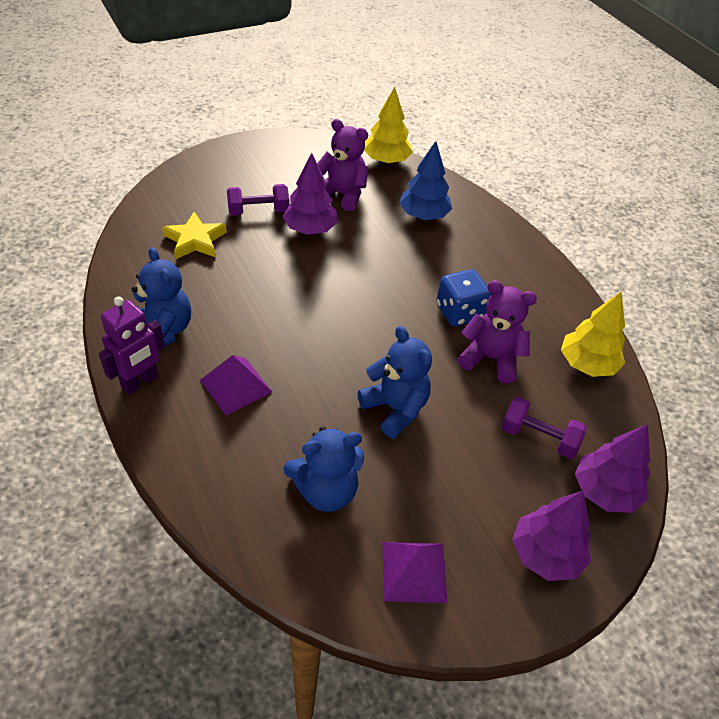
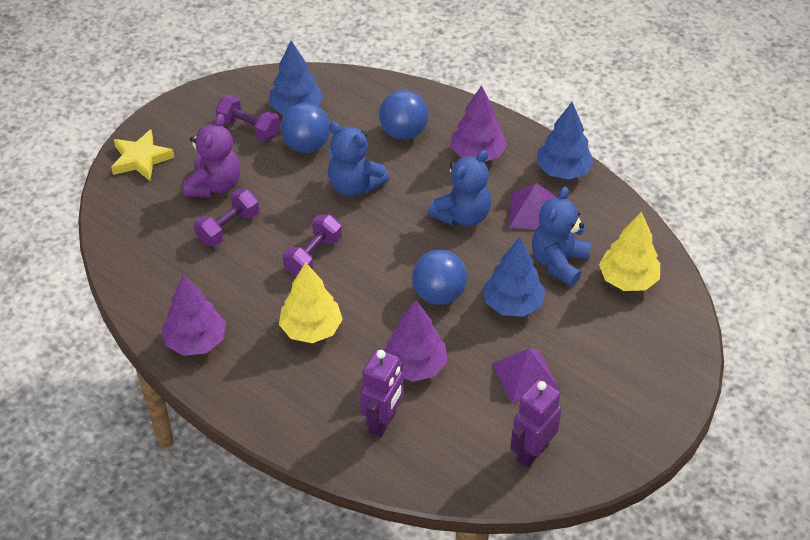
blue ball: none = 0 -> [281,103,330,153] [379,90,428,140] [412,250,467,305] = 3
blue dice: [436,269,491,326] = 1 -> none = 0
blue tree: [399,141,452,220] = 1 -> [269,41,324,115] [483,236,546,317] [537,102,594,180] = 3
purple dumbbell: [227,184,289,216] [501,397,587,459] = 2 -> [194,189,260,247] [215,95,280,141] [283,215,342,276] = 3
purple robot: [99,297,165,395] = 1 -> [360,349,403,438] [510,380,562,468] = 2
purple teddy bear: [317,119,368,211] [458,280,537,384] = 2 -> [183,114,240,197] = 1

